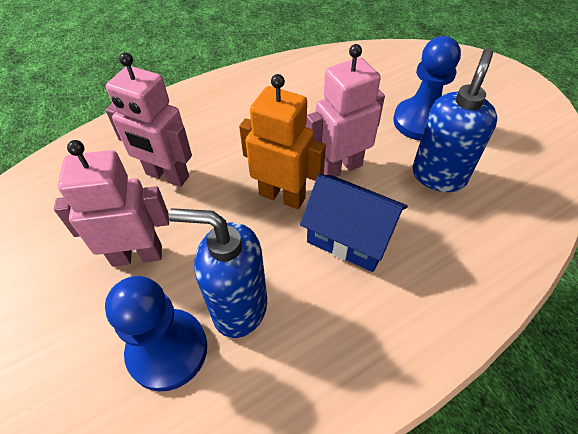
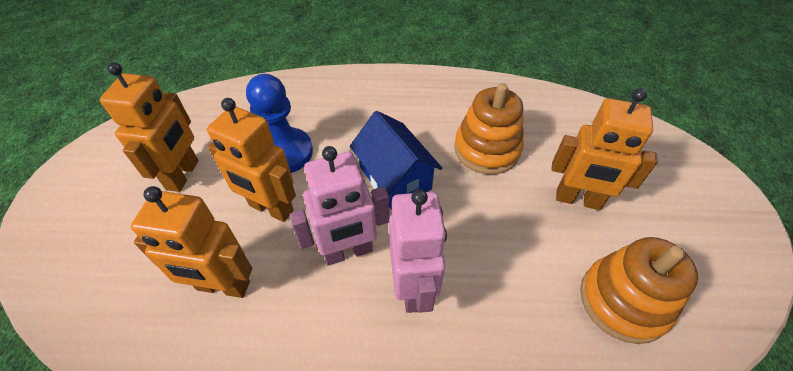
blue pawn: [105,276,207,392] [393,36,461,141] = 2 -> [246,74,313,173] = 1
blue soap dispenser: [168,208,267,338] [412,48,497,192] = 2 -> none = 0
orange robot: [239,74,326,209] = 1 -> [100,62,199,192] [131,186,252,298] [207,98,296,222] [552,88,658,210] = 4
orange stacking toy: none = 0 -> [454,83,524,174] [580,237,698,344] = 2
pink robot: [54,140,169,267] [106,52,192,187] [306,44,385,177] = 3 -> [289,146,389,266] [389,189,447,313] = 2

